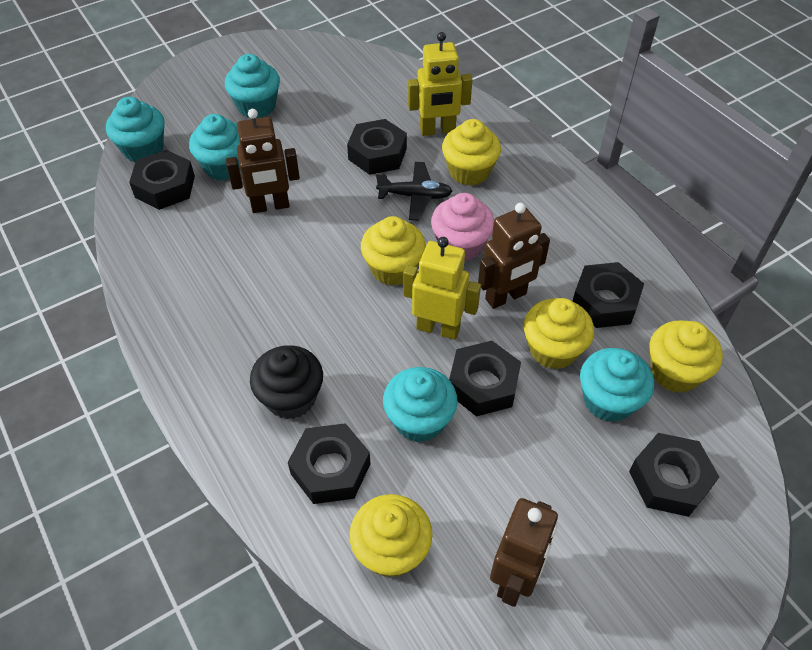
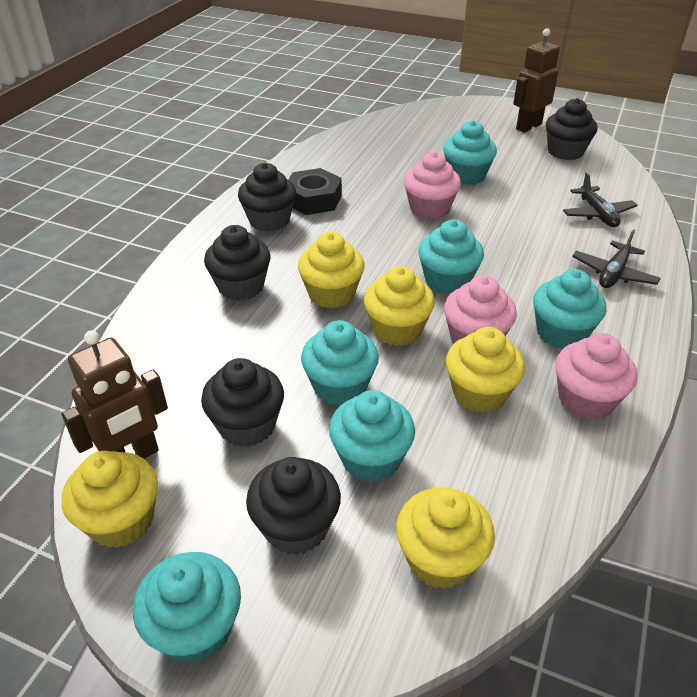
black cupcake: [250,345,323,419] = 1 -> [201,358,284,447] [204,225,270,301] [238,163,296,232] [246,457,341,555] [546,98,598,160] = 5
black nut: [129,150,195,210] [288,423,371,504] [347,119,407,175] [449,341,521,417] [573,262,644,328] [629,433,719,517] = 6 -> [288,168,342,215] = 1
black plane: [376,162,452,221] = 1 -> [563,172,638,227] [572,229,661,288] = 2
brown robot: [226,109,300,213] [478,203,550,309] [490,498,558,607] = 3 -> [61,330,168,459] [513,28,560,133] = 2
pink cupcake: [431,193,494,261] = 1 -> [404,152,461,220] [444,275,517,344] [555,333,637,420] = 3
turquoise cupcake: [106,97,165,162] [189,114,241,181] [225,54,280,118] [383,367,458,442] [580,348,654,422] = 5 -> [133,552,241,664] [301,320,379,406] [329,390,415,482] [418,219,484,294] [443,121,497,185] [533,269,606,349] = 6
yellow robot: [403,237,481,340] [408,32,473,136] = 2 -> none = 0

